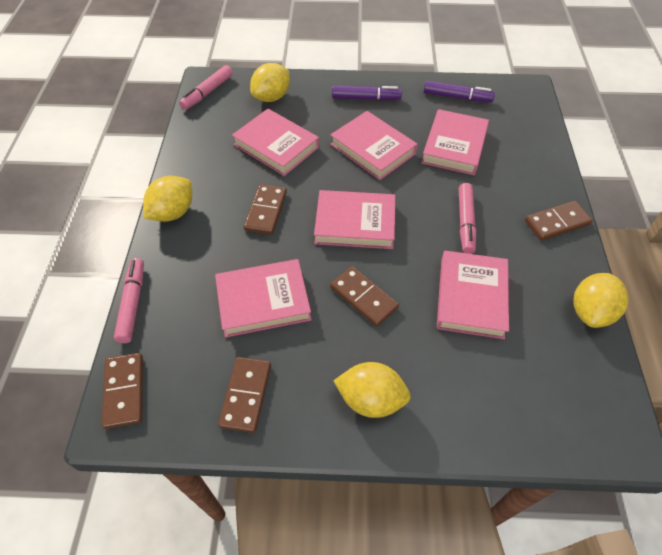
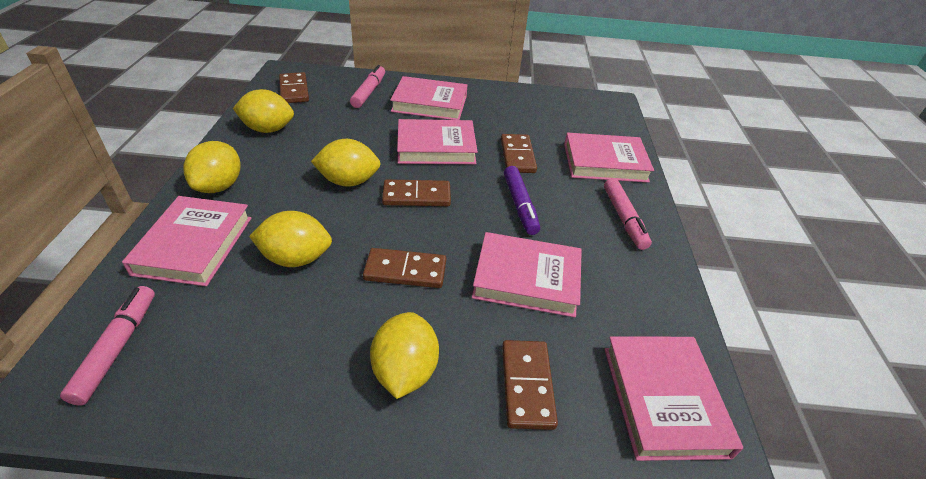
purple marker: [332,86,402,100] [424,81,495,102] = 2 -> [504,166,540,235] = 1
yellow lemon: [143,176,192,222] [250,63,290,102] [334,362,411,418] [573,273,629,328] = 4 -> [183,141,241,193] [233,89,294,133] [249,211,332,267] [311,139,381,187] [370,312,439,399] = 5

